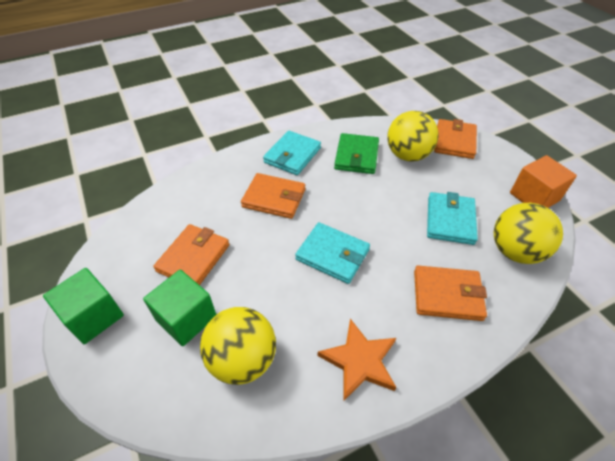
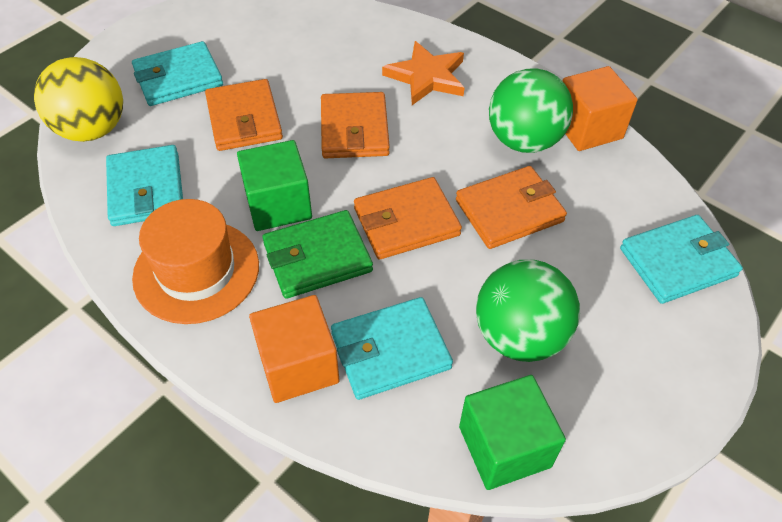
green ball: none = 0 -> [476,260,580,362] [489,68,573,153] = 2
orange cube: [510,155,577,208] = 1 -> [249,295,340,403] [563,66,638,151] = 2
orange hat: none = 0 -> [132,199,259,324] = 1
turquoise wallet: [263,131,321,175] [295,222,370,284] [427,192,478,245] = 3 -> [106,145,183,226] [132,41,223,106] [331,297,453,400] [620,215,743,304] = 4
yellow ball: [200,307,276,385] [387,111,439,161] [494,203,563,264] = 3 -> [34,57,123,142] = 1

